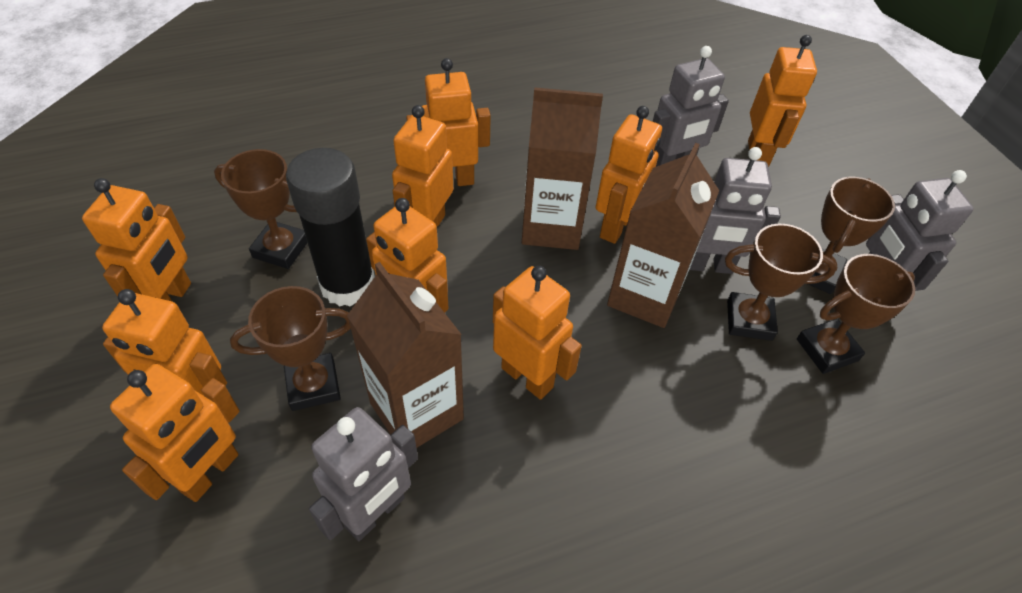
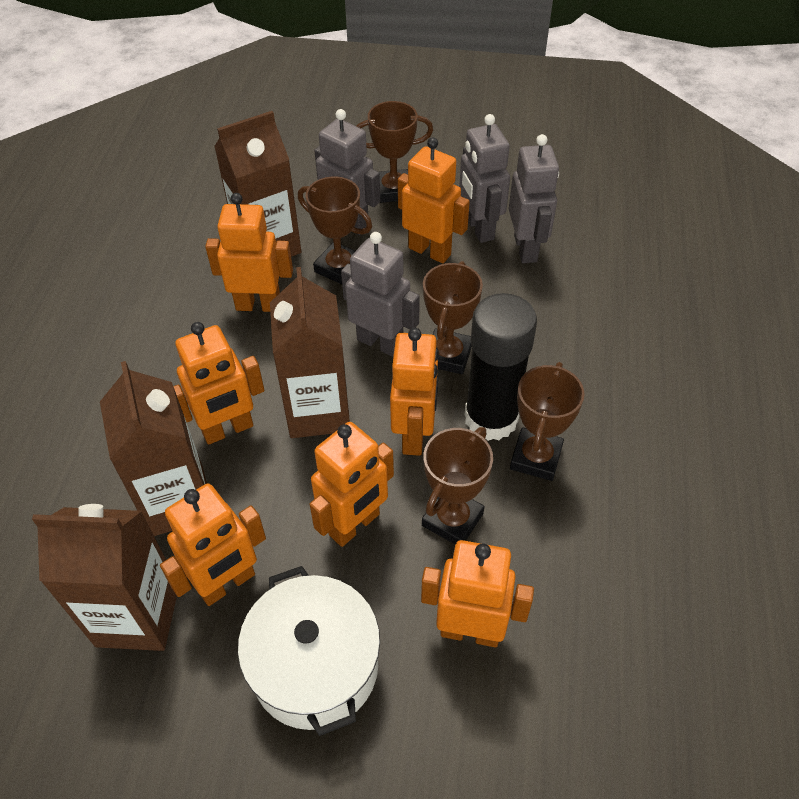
brown carton: [347,262,464,448] [522,87,603,250] [607,143,719,328] = 3 -> [32,504,177,651] [100,361,207,536] [214,111,302,257] [270,267,350,438] = 4
orange robot: [82,178,191,301] [102,289,227,396] [110,364,240,502] [366,198,449,313] [392,105,453,226] [406,58,491,186] [493,266,582,400] [596,106,662,244] [748,35,817,167] = 9 -> [160,484,266,606] [173,322,264,445] [205,193,293,312] [310,422,394,547] [390,328,439,456] [398,137,470,263] [421,540,534,647] = 7
white pot: none = 0 -> [238,566,380,736] = 1

